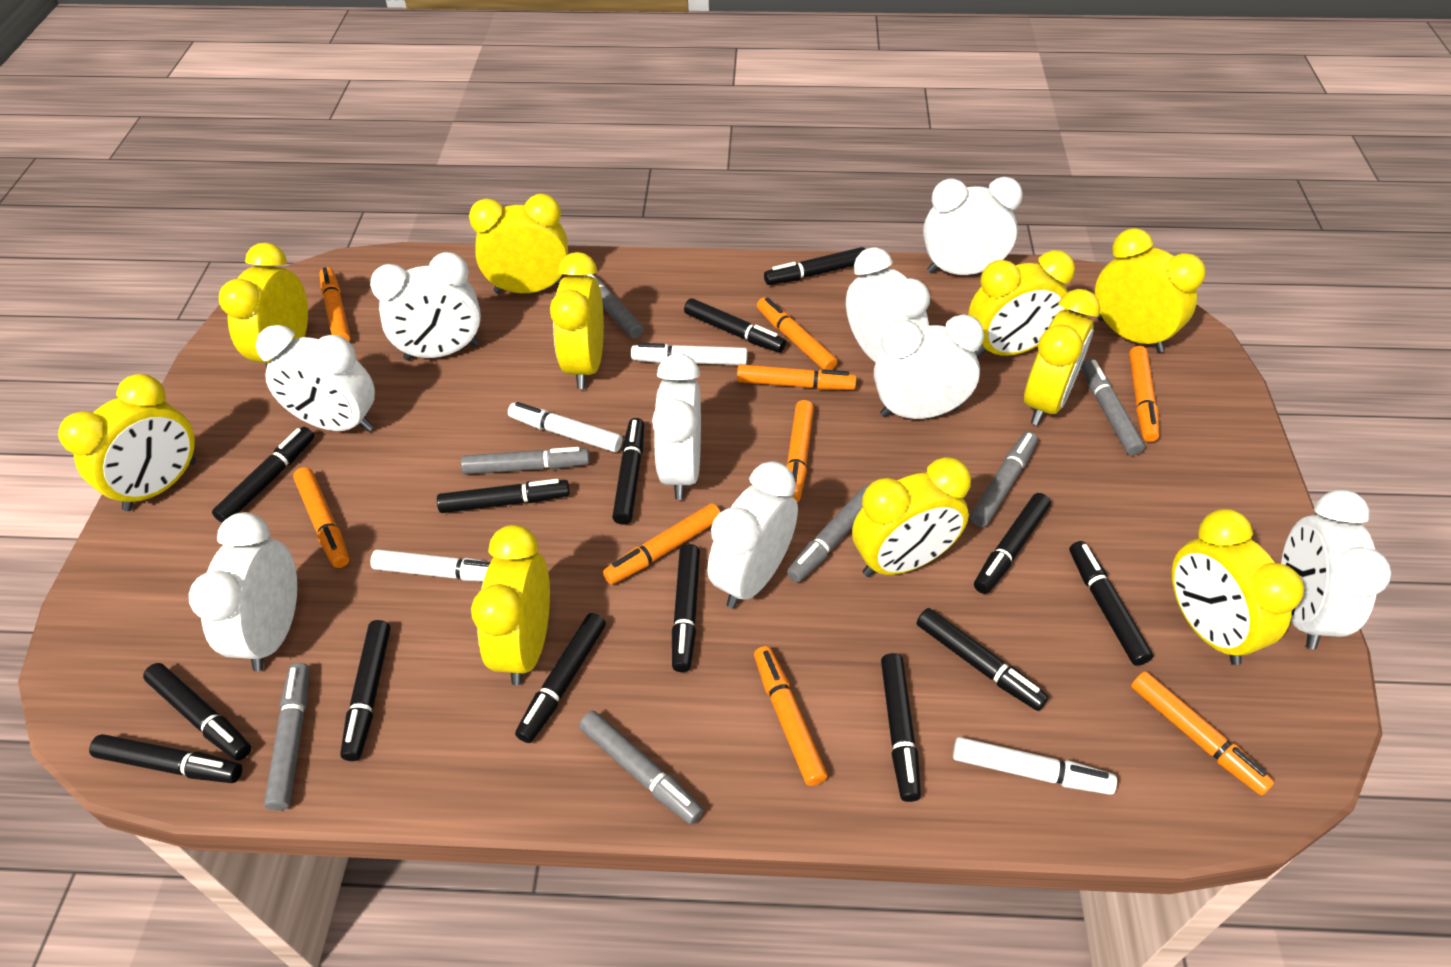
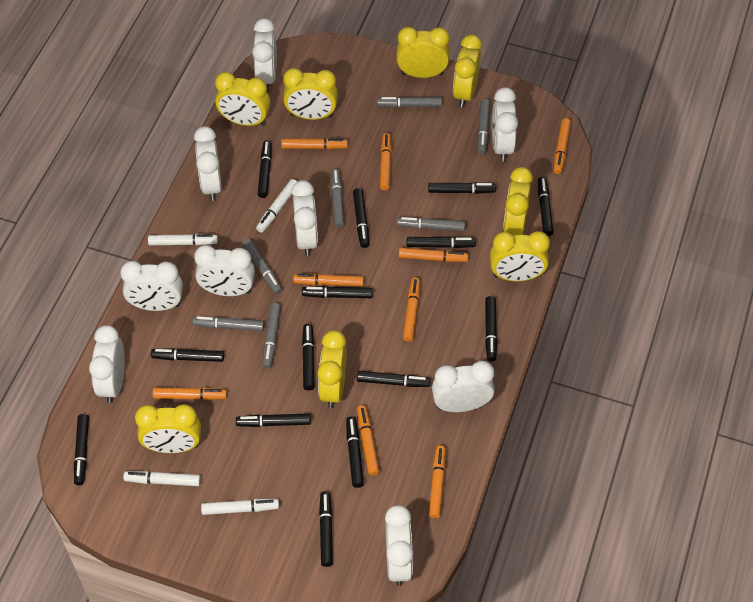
yellow clock: [58,374,196,511] [219,243,308,369] [469,194,568,294] [471,525,550,685] [550,252,604,389] [852,457,971,577] [968,250,1075,357] [1024,289,1100,425] [1095,228,1206,352] [1172,509,1304,665] = 10 -> [135,404,201,453] [215,72,270,126] [283,68,338,120] [318,330,347,408] [397,27,449,78] [453,35,482,107] [490,231,550,281] [503,167,533,236] = 8

